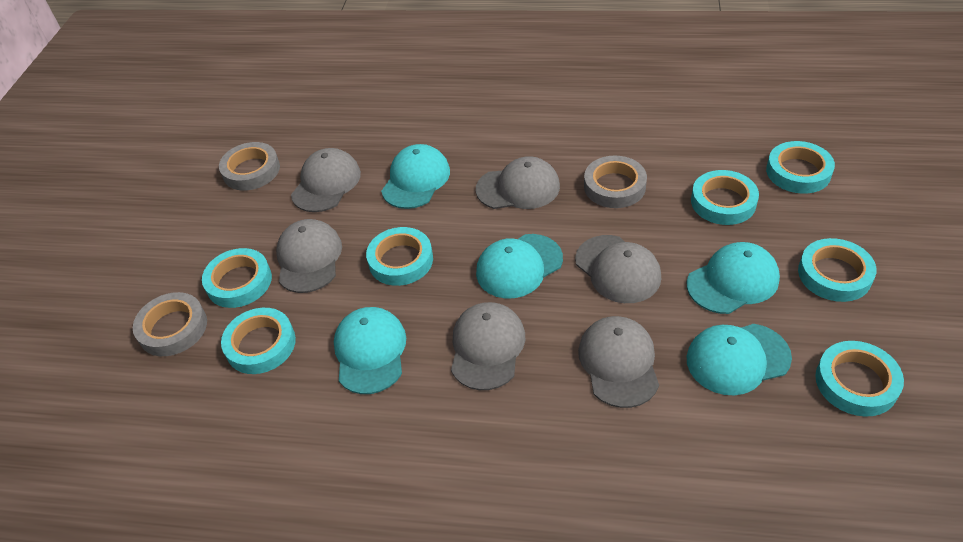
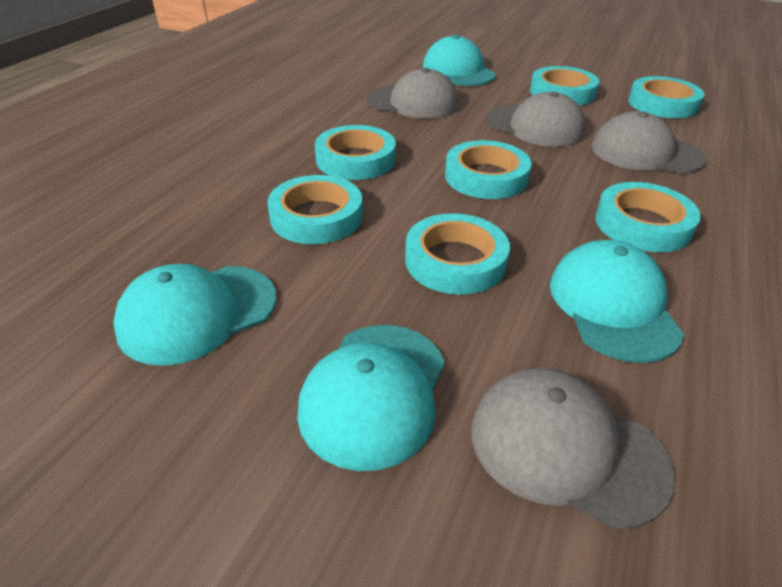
grey cap: [276,219,342,293] [291,148,361,212] [451,302,525,390] [476,156,560,209] [575,235,661,303] [578,316,659,408] = 6 -> [366,68,459,119] [471,368,674,530] [486,92,586,147] [592,111,706,174] = 4
grey tape: [133,292,207,356] [219,142,280,190] [584,156,647,208] = 3 -> none = 0
turquoise cap: [334,307,406,394] [381,144,450,209] [476,234,563,299] [686,324,792,395] [687,242,780,314] = 5 -> [113,264,276,366] [297,325,445,471] [423,35,496,86] [550,240,684,363] = 4

